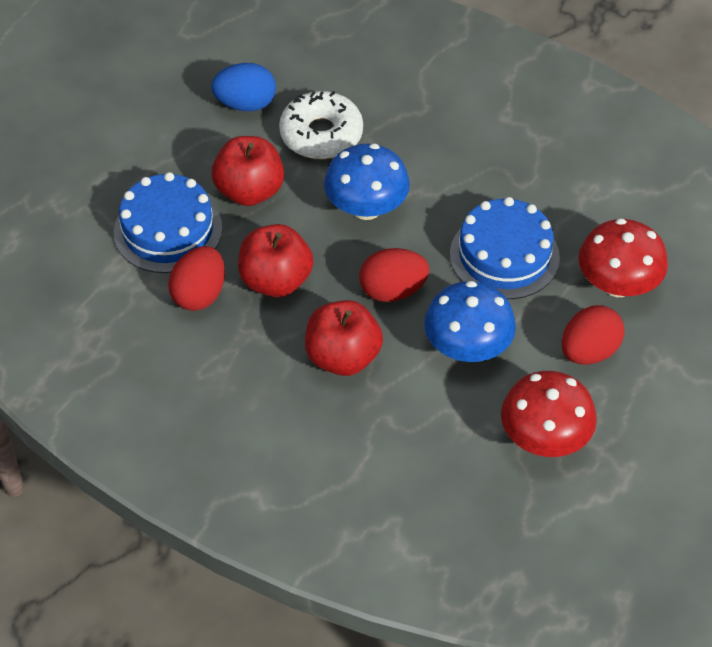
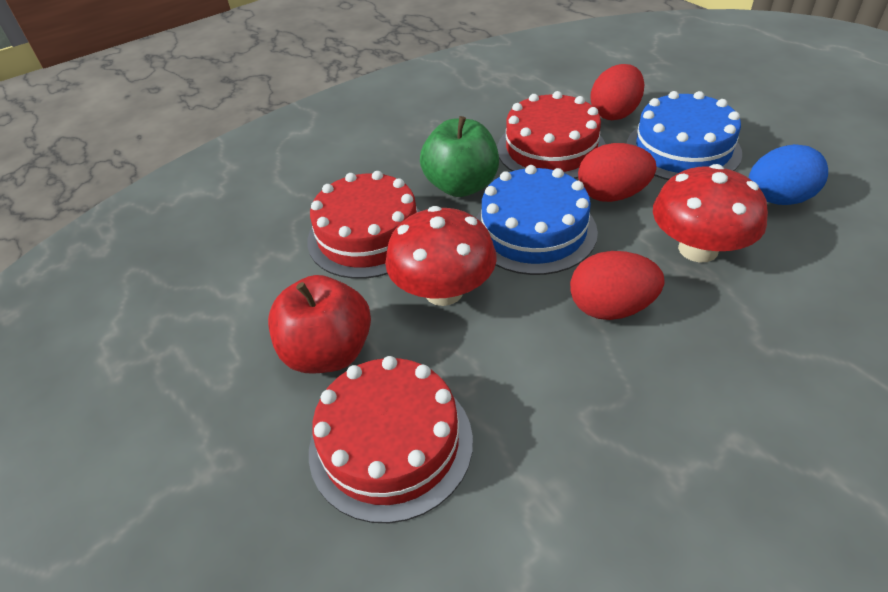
blue mushroom: [324,144,410,220] [424,281,516,362] = 2 -> none = 0
green apple: none = 0 -> [420,116,499,197] = 1
red apple: [211,136,284,206] [238,224,314,297] [305,300,383,376] = 3 -> [268,275,371,374] = 1
red cake: none = 0 -> [307,171,420,279] [309,356,473,523] [497,91,606,179] = 3
white donut: [279,91,363,159] = 1 -> none = 0

